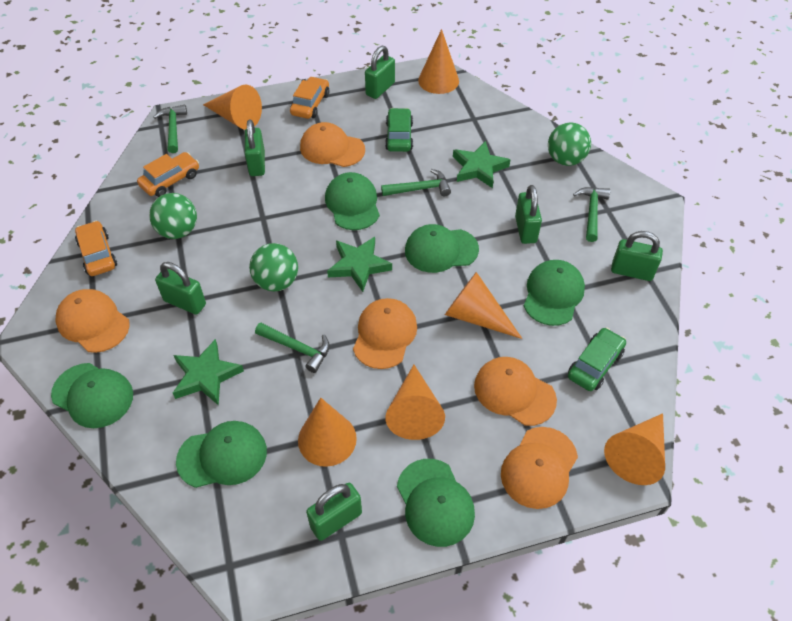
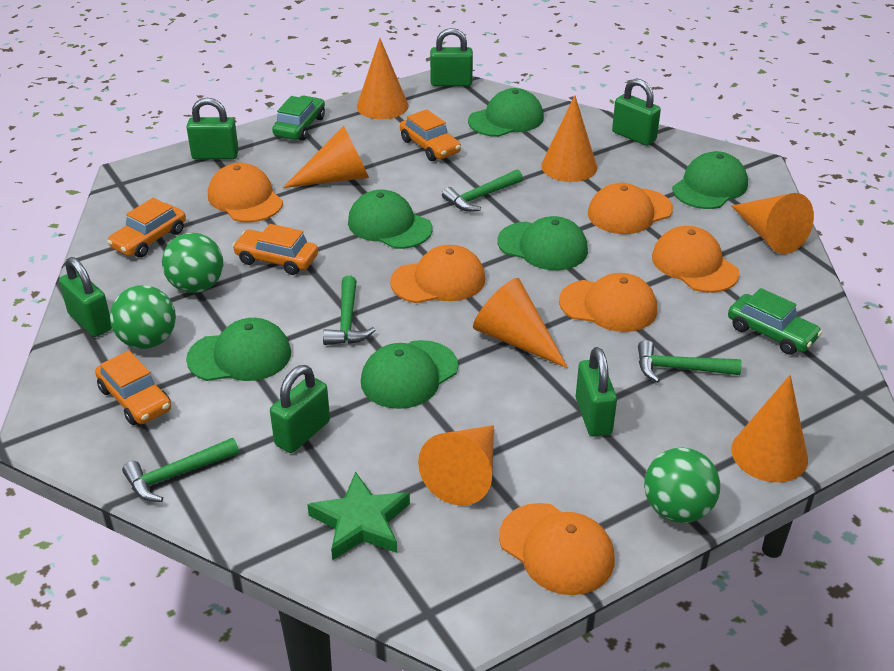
green star: [173,339,244,406] [327,237,392,292] [453,141,510,188] = 3 -> [307,472,410,561] = 1
orange cap: [55,289,130,353] [300,122,365,167] [353,298,417,369] [474,357,557,426] [501,427,578,509] = 5 -> [208,163,283,222] [390,245,485,303] [499,503,614,595] [559,273,657,332] [588,183,673,234] [652,226,740,293] = 6
orange car: [75,221,117,276] [137,152,199,197] [290,77,329,119] = 3 -> [95,351,171,425] [107,198,186,258] [232,224,318,275] [400,109,461,161] = 4
orange cone: [203,84,262,130] [298,398,357,467] [386,365,445,440] [418,29,459,94] [445,272,522,339] [604,413,665,485] = 6 -> [283,126,369,188] [357,38,408,119] [418,425,494,506] [473,278,568,368] [541,96,597,182] [731,375,808,482] [732,193,814,254] = 7

